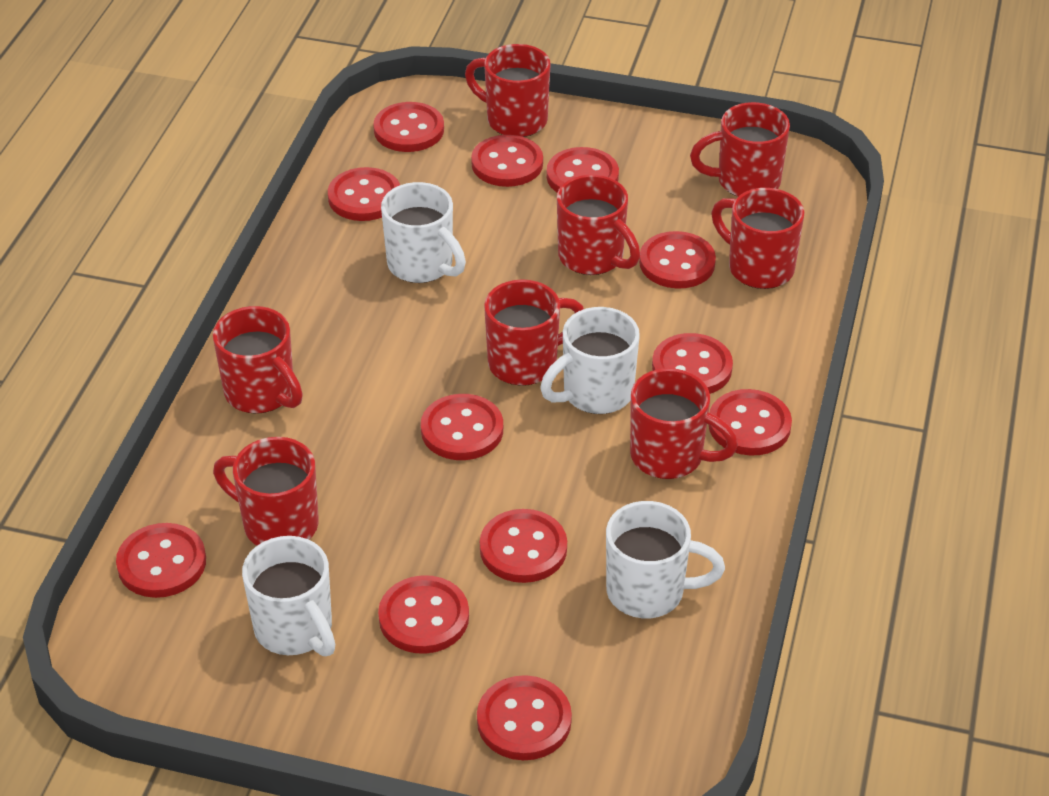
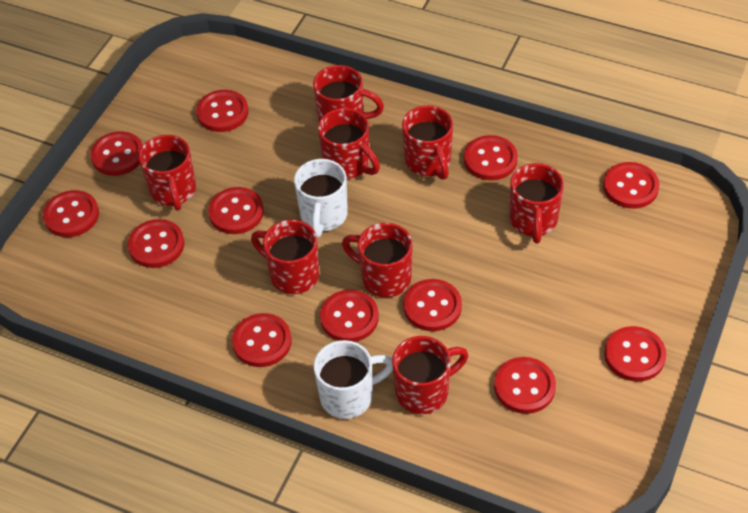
white mug: [242,536,335,656] [381,182,466,283] [540,307,640,414] [606,501,725,618] = 4 -> [294,159,348,238] [314,340,393,419] = 2

